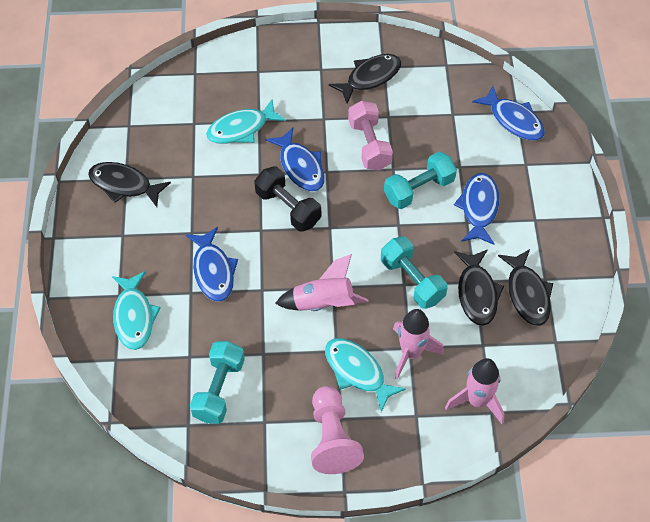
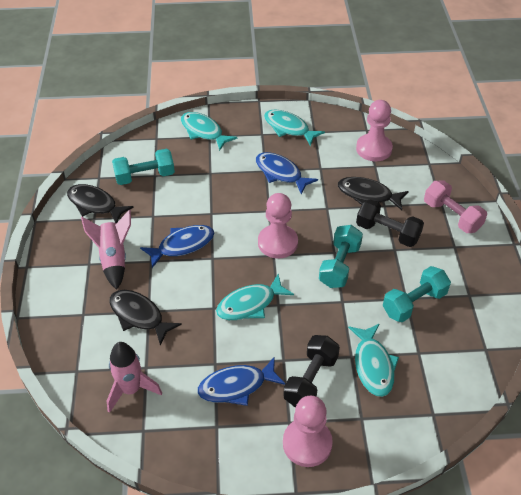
black dumbbell: [254,167,321,232] = 1 -> [283,335,340,408] [356,199,424,247] = 2
black fish: [88,162,171,207] [329,54,401,104] [454,249,504,326] [498,249,553,326] = 4 -> [67,184,134,223] [109,290,182,345] [338,177,409,210] = 3
blue fish: [186,227,238,302] [266,127,325,192] [454,173,499,245] [472,86,545,141] = 4 -> [140,225,214,268] [198,356,285,406] [256,152,318,195] = 3
pink pawn: [311,386,364,474] = 1 -> [258,193,298,259] [283,396,333,467] [356,100,393,161] = 3
pink rocket: [275,254,369,311] [393,309,444,380] [445,358,504,424] = 3 -> [81,210,131,290] [107,342,162,413] = 2
turquoise fish: [112,271,161,350] [206,99,286,144] [325,338,406,412] = 3 -> [181,112,238,151] [216,274,294,320] [264,109,325,146] [348,324,399,397] = 4

